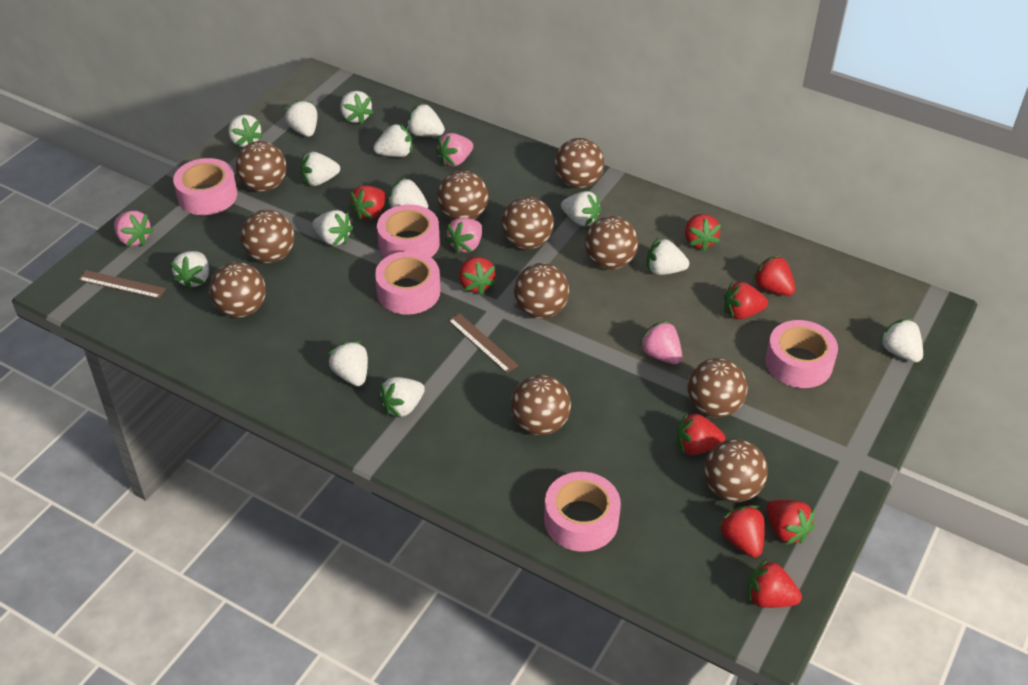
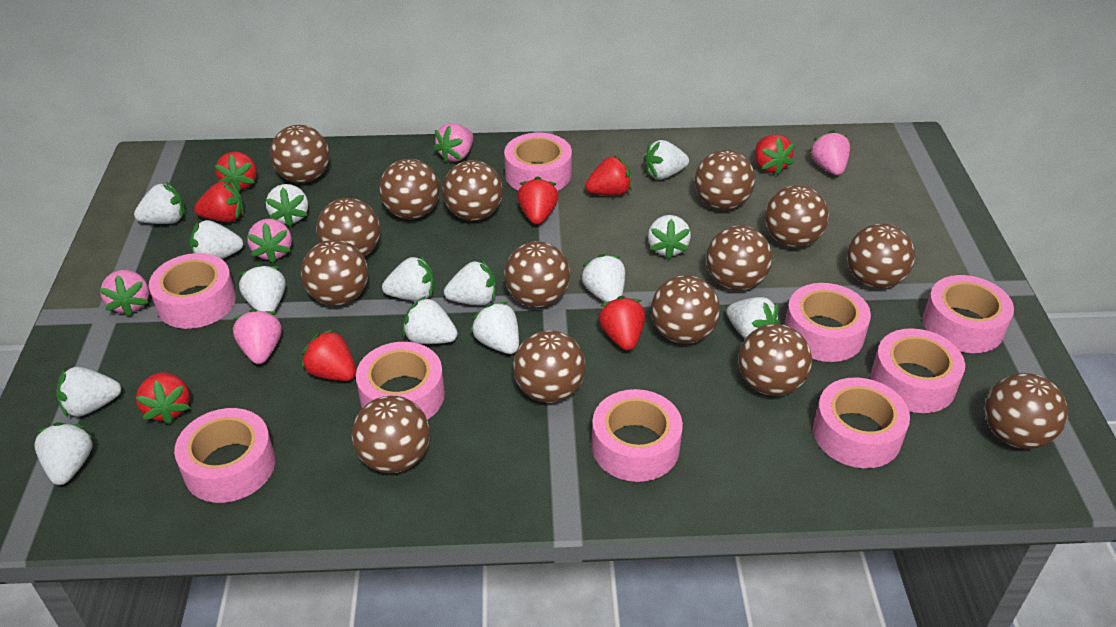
brown ball: [209,262,266,317] [235,141,286,192] [240,210,294,263] [437,170,489,220] [501,197,554,250] [511,375,571,435] [514,263,569,318] [554,138,604,188] [585,216,638,269] [687,358,747,418] [704,439,768,502] = 11 -> [270,125,329,183] [301,240,368,306] [316,198,380,257] [352,396,430,474] [379,159,440,219] [442,160,503,221] [504,241,570,308] [513,330,586,403] [651,275,720,344] [695,150,755,210] [707,225,772,290] [738,324,812,396] [765,185,829,248] [847,223,915,289] [985,373,1068,449] = 15
brown ruler: [78,270,166,299] [448,313,519,373] = 2 -> none = 0
pink strawberry: [114,211,153,246] [436,133,473,166] [445,218,482,254] [639,320,682,364] = 4 -> [99,270,149,317] [233,309,282,364] [247,219,292,263] [433,123,473,163] [809,130,850,175] = 5
pink tape: [173,158,237,215] [375,251,440,315] [377,204,440,258] [544,472,621,551] [765,320,838,388] = 5 -> [149,253,236,329] [174,408,275,503] [356,342,445,420] [504,133,572,191] [592,389,683,482] [784,283,871,362] [813,377,910,468] [871,328,965,413] [923,275,1014,353] = 9
red strawberry: [349,185,386,221] [459,257,496,295] [677,413,725,455] [685,214,721,251] [718,505,765,558] [724,282,768,319] [748,559,802,608] [752,255,795,296] [766,500,815,545] = 9 -> [135,372,190,424] [194,181,244,222] [214,152,257,192] [301,329,356,381] [517,176,558,225] [585,155,632,196] [599,296,645,351] [755,135,795,176] = 8

